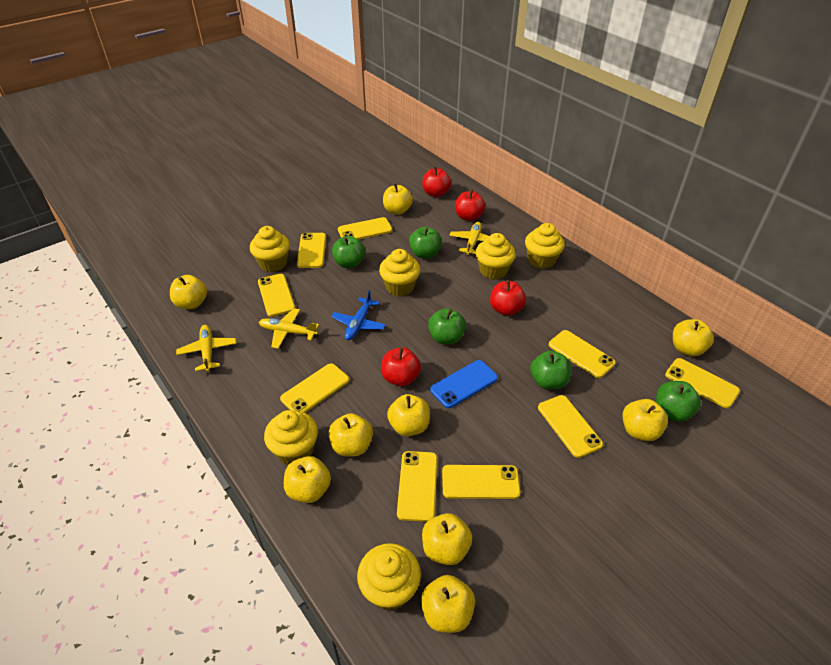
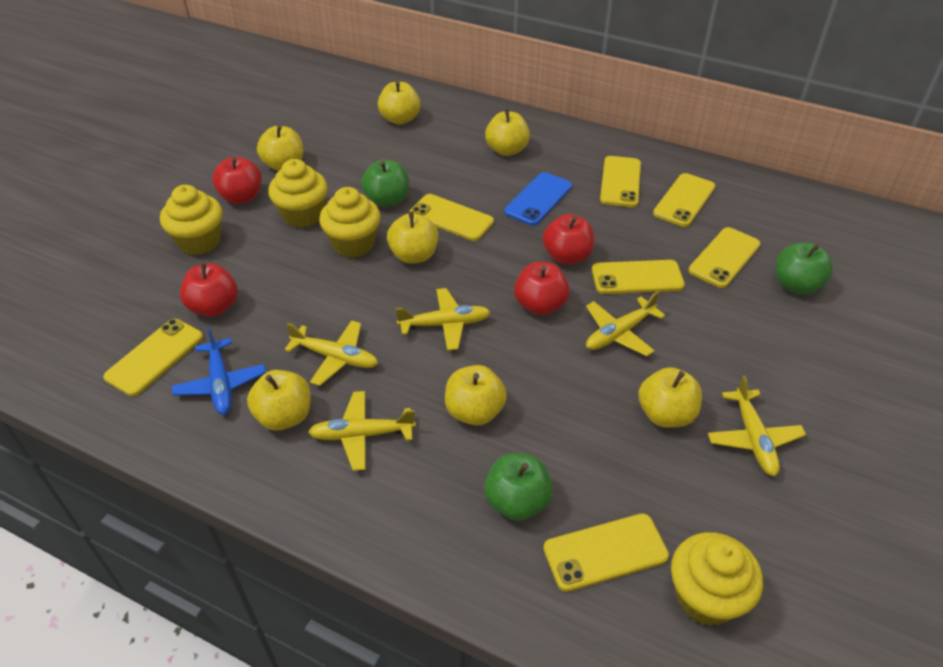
green apple: [332,236,365,268] [409,227,442,259] [428,308,466,344] [530,351,571,390] [656,381,701,422] = 5 -> [361,159,409,207] [484,453,553,521] [776,242,833,295] = 3
yellow apple: [170,275,207,309] [284,456,331,503] [329,413,373,456] [383,183,413,215] [387,394,430,436] [421,575,475,633] [422,513,472,565] [622,399,668,441] [673,319,714,356] = 9 -> [247,370,311,431] [257,125,303,171] [378,81,421,125] [387,212,438,264] [445,365,507,426] [485,108,530,156] [638,367,702,428] = 7
yellow cupcake: [250,226,290,272] [264,410,318,465] [357,543,421,611] [379,249,420,296] [476,233,516,280] [525,223,565,269] = 6 -> [160,185,222,255] [268,159,328,228] [319,187,381,258] [671,532,763,626] = 4
yellow phone: [258,274,295,317] [280,363,349,413] [297,233,326,268] [338,217,392,240] [397,451,437,522] [442,465,520,499] [538,395,603,458] [549,330,616,378] [665,358,740,408] = 9 -> [103,319,203,396] [409,194,494,241] [543,513,669,592] [592,260,685,294] [600,156,641,207] [653,173,715,227] [688,227,761,288] = 7
yellow plane: [176,325,237,372] [259,308,319,349] [449,222,490,255] = 3 -> [284,320,378,386] [308,391,416,471] [395,288,491,351] [586,291,665,356] [708,376,806,476] = 5

